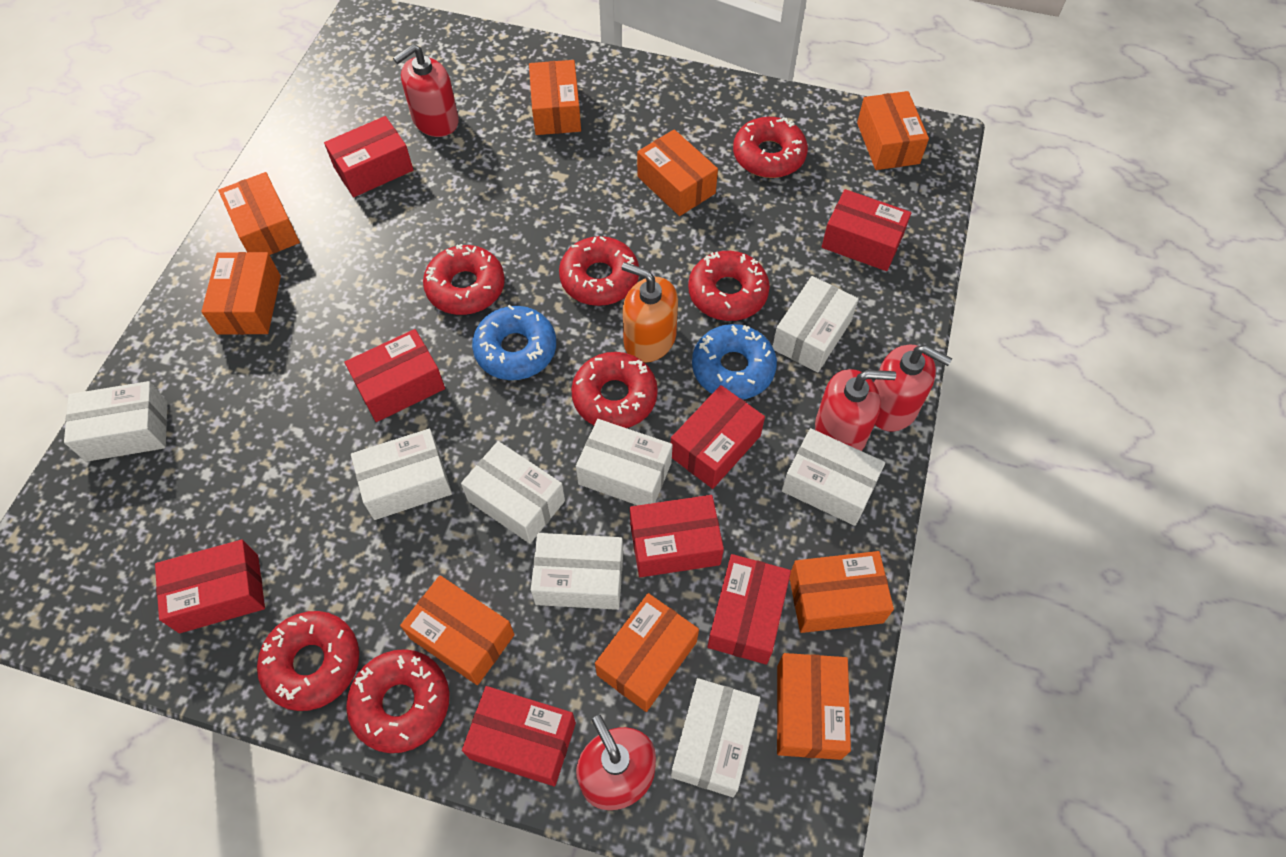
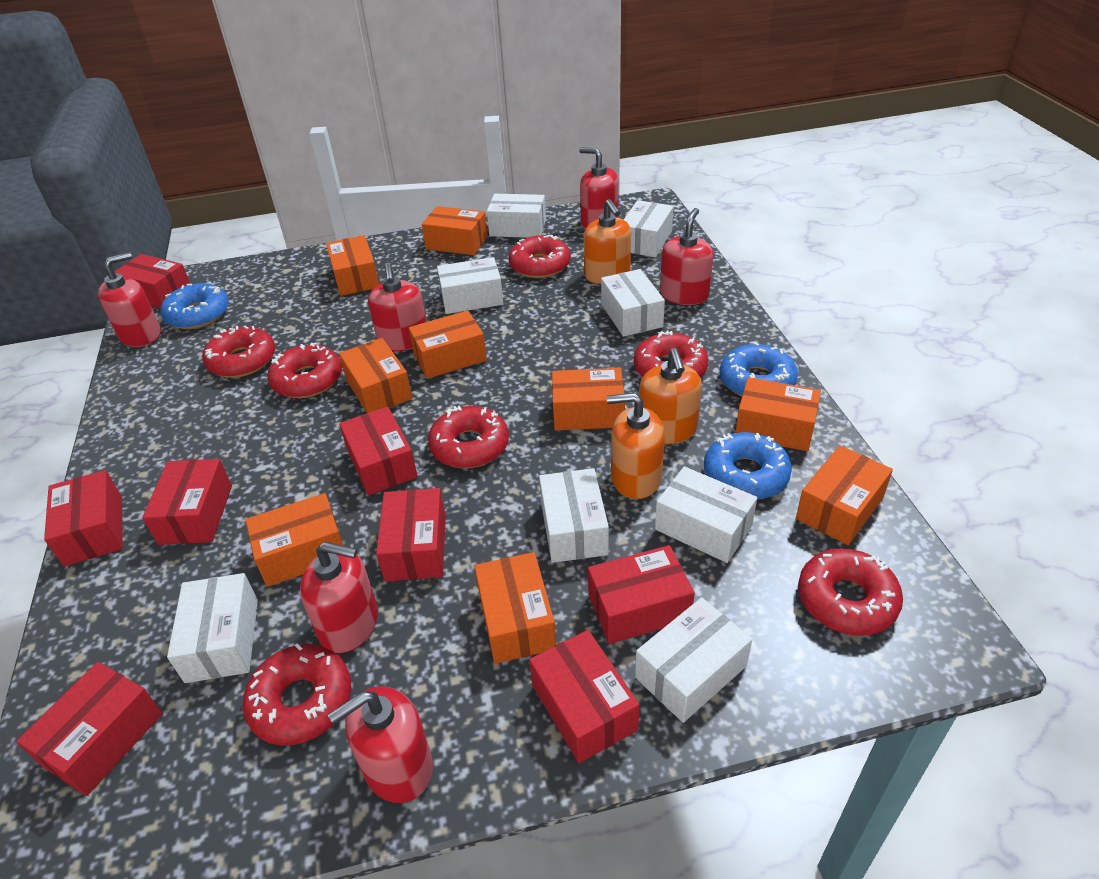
blue donut: [472,305,556,380] [692,324,777,400] = 2 -> [160,283,229,329] [704,432,792,500] [720,342,798,396] = 3
orange soap dispenser: [622,262,678,362] = 1 -> [584,199,631,284] [607,393,665,499] [639,348,702,445] = 3
red soap dispenser: [393,44,459,137] [576,715,656,810] [815,369,896,451] [874,345,952,432] = 4 -> [98,252,161,347] [300,541,378,653] [328,686,433,803] [368,263,427,351] [579,147,618,229] [660,208,713,305] = 6

